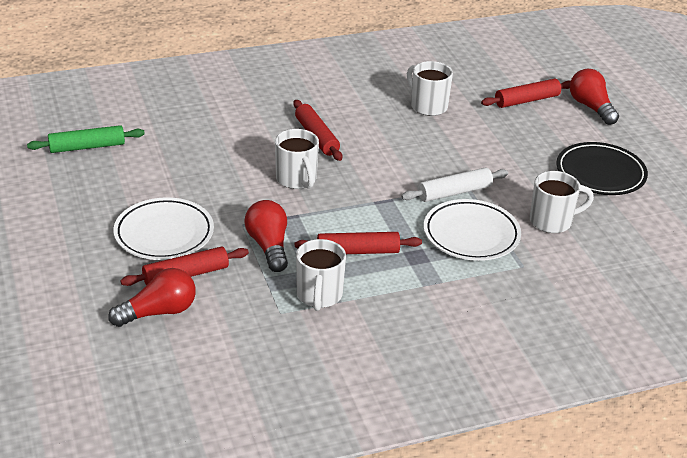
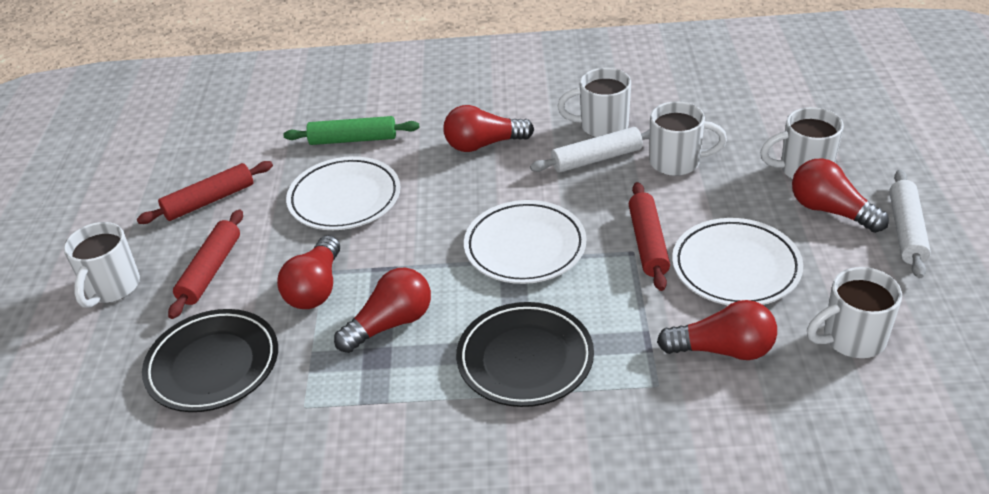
black plate: [556,142,648,195] = 1 -> [142,309,278,412] [456,302,594,407] = 2
red light bulb: [108,268,196,327] [244,200,288,272] [570,69,619,125] = 3 -> [277,235,340,309] [334,268,431,353] [443,105,534,152] [657,300,777,360] [792,158,889,233] = 5
red rolling pin: [120,247,249,286] [293,100,342,161] [295,232,422,254] [481,79,570,108] = 4 -> [137,161,273,224] [168,210,243,319] [629,182,670,291] = 3
white mug: [275,129,319,189] [296,239,346,311] [407,61,453,116] [530,171,594,233] = 4 -> [63,222,140,308] [557,68,631,137] [649,101,727,176] [760,107,844,179] [807,267,902,358] = 5
white plate: [113,197,214,260] [424,199,521,261] = 2 -> [286,156,400,230] [464,200,586,284] [672,218,803,305] = 3
white rolling pin: [401,167,508,202] = 1 -> [530,127,650,173] [889,170,931,278] = 2

